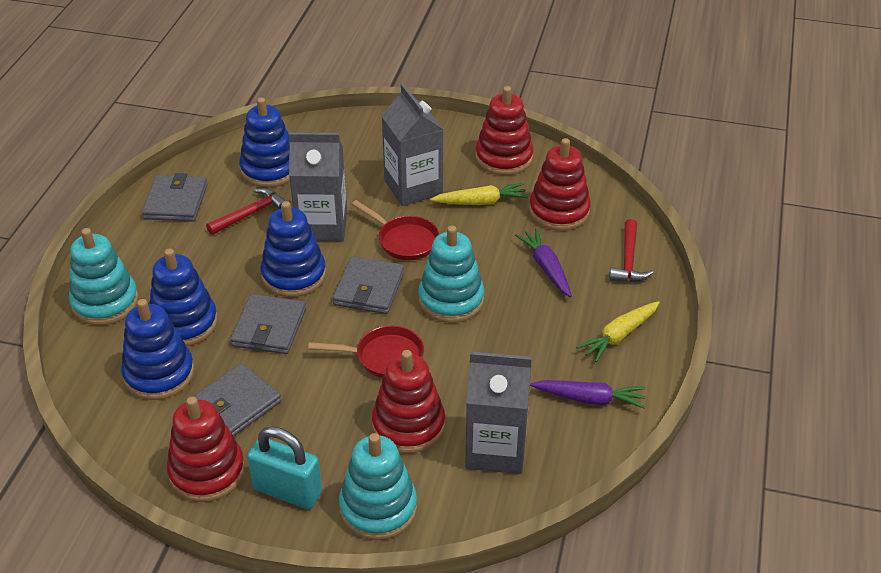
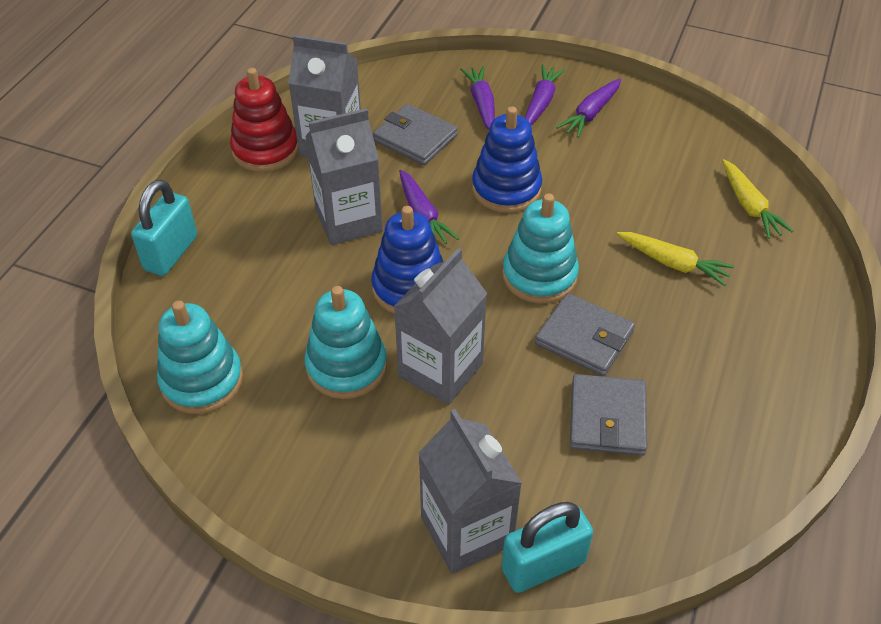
blue stacking toy: [121,299,194,400] [149,249,218,346] [239,97,290,187] [260,201,326,297] = 4 -> [371,206,443,314] [472,106,542,213] = 2
grey carton: [289,132,347,241] [382,83,444,206] [465,351,532,474] = 3 -> [288,35,361,158] [305,108,383,245] [394,248,487,405] [418,409,522,574] = 4
grey wallet: [142,173,207,222] [193,364,281,436] [230,294,306,354] [333,256,404,314] = 4 -> [373,104,458,165] [535,293,635,376] [570,374,647,456] = 3
purple carrot: [515,228,572,297] [530,380,646,409] = 2 -> [399,170,459,244] [460,66,495,130] [525,64,566,125] [556,79,621,138] = 4
red hammer: [206,188,286,235] [609,219,654,282] = 2 -> none = 0
red pan: [308,326,424,378] [352,200,439,260] = 2 -> none = 0
red stacking toy: [167,396,245,502] [372,350,445,453] [475,86,534,175] [529,138,591,231] = 4 -> [230,68,298,172] = 1
turquoise padlock: [247,426,322,509] = 1 -> [131,179,197,276] [501,502,593,593] = 2

